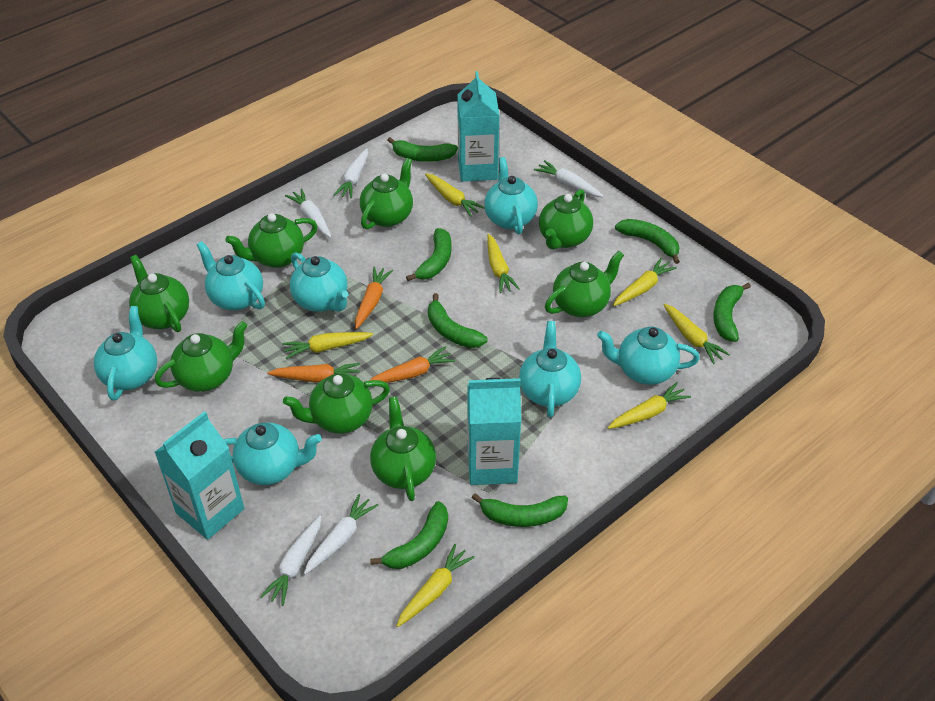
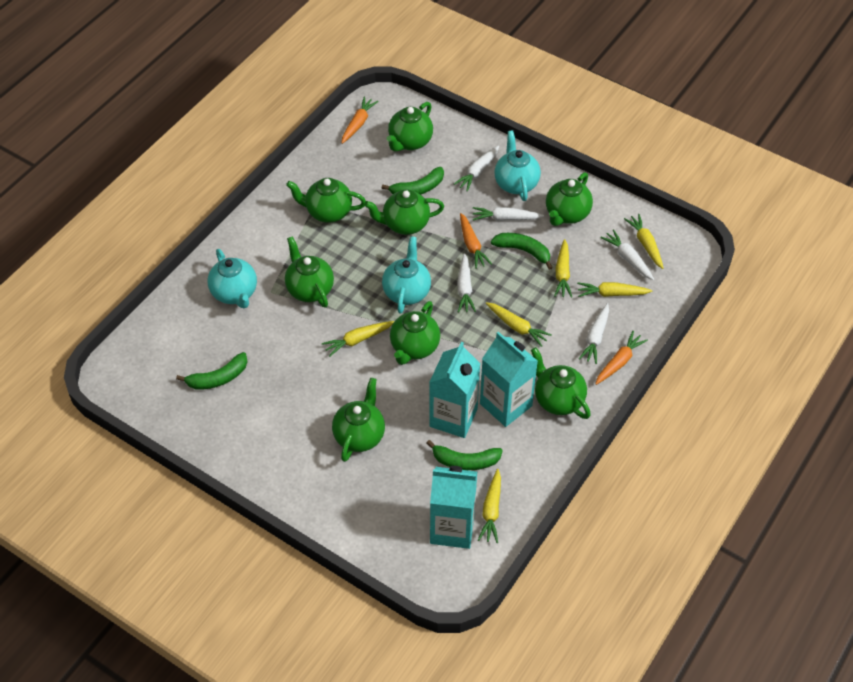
green banana: [370,501,448,569] [388,137,458,162] [406,228,452,281] [428,293,487,348] [472,493,568,527] [615,219,680,264] [713,282,751,342] = 7 -> [176,352,248,390] [382,167,444,194] [426,440,503,470] [491,233,553,270] = 4
turquoise teapot: [94,306,157,401] [197,241,265,310] [223,423,322,485] [290,252,349,312] [484,157,538,234] [519,321,581,417] [597,327,700,385] = 7 -> [208,249,257,308] [382,236,431,314] [494,130,541,201] = 3
yellow carrot: [282,332,373,359] [396,544,475,627] [425,173,485,217] [487,234,520,293] [608,382,691,429] [613,258,677,306] [663,303,730,364] = 7 -> [322,321,394,357] [478,469,501,543] [486,302,552,347] [554,239,572,298] [577,282,652,297] [624,214,664,269] = 6

